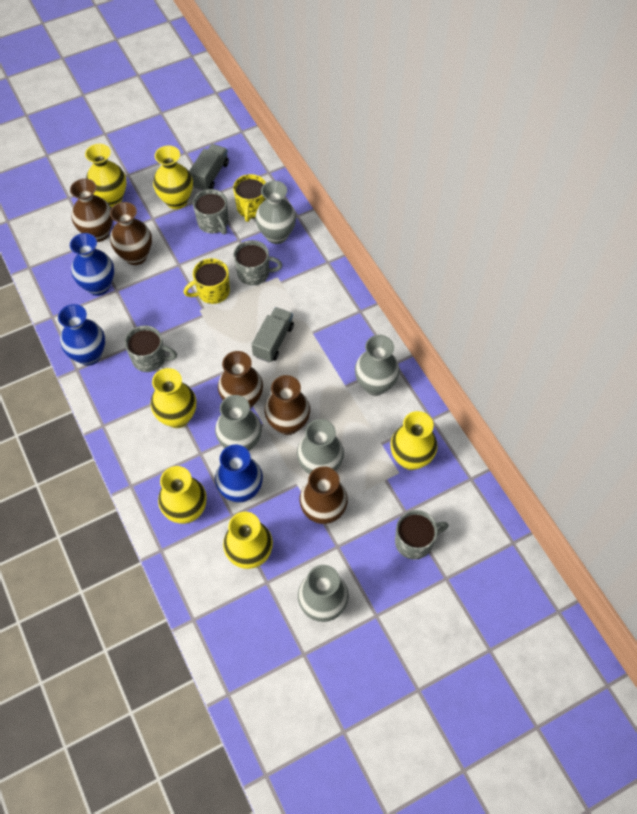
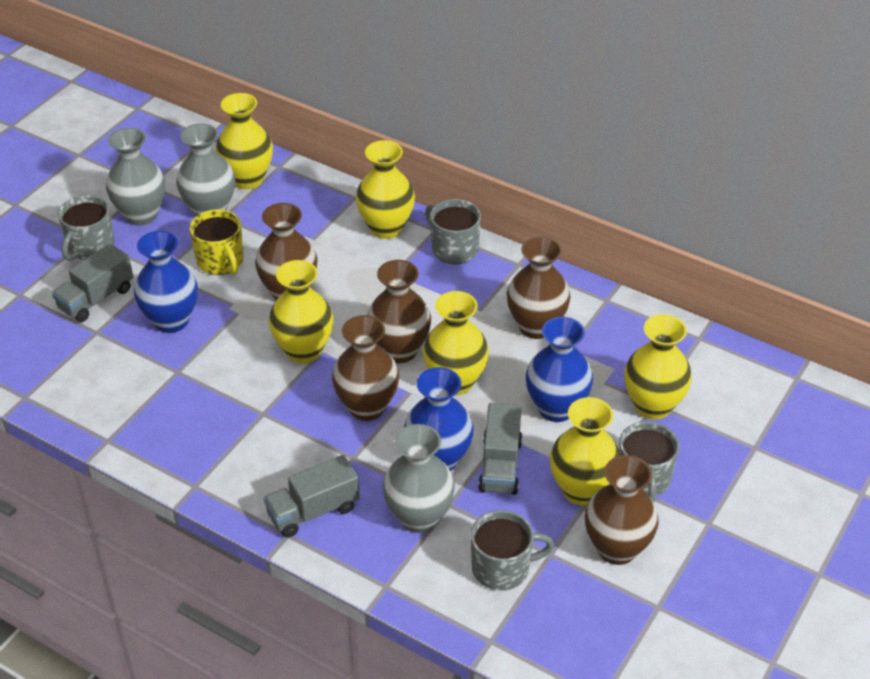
grey truck: [189,144,229,191] [252,307,294,363] = 2 -> [52,244,133,322] [264,455,360,538] [478,403,523,495] = 3
grey vase: [215,395,262,451] [255,181,296,244] [297,419,344,474] [298,565,349,622] [355,335,400,396] = 5 -> [106,127,165,226] [176,123,235,216] [383,424,455,533] = 3
yellow mug: [183,258,230,304] [233,174,266,222] = 2 -> [189,209,244,275] = 1

